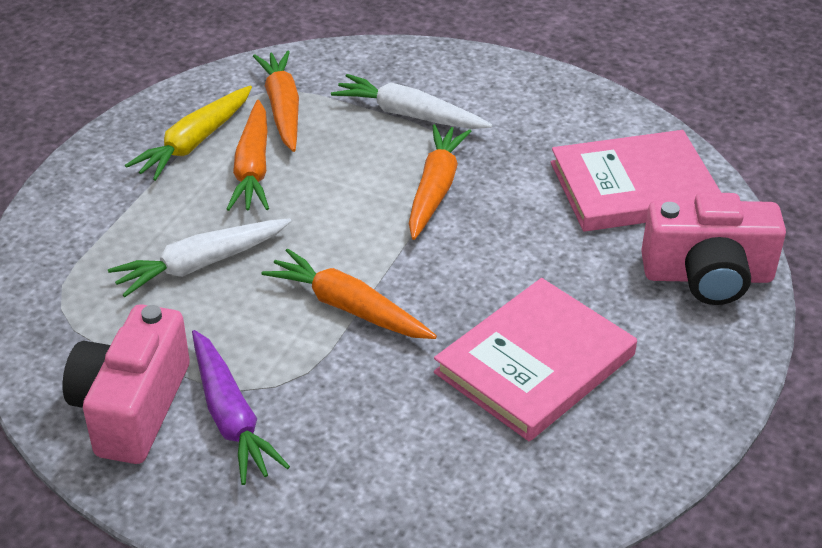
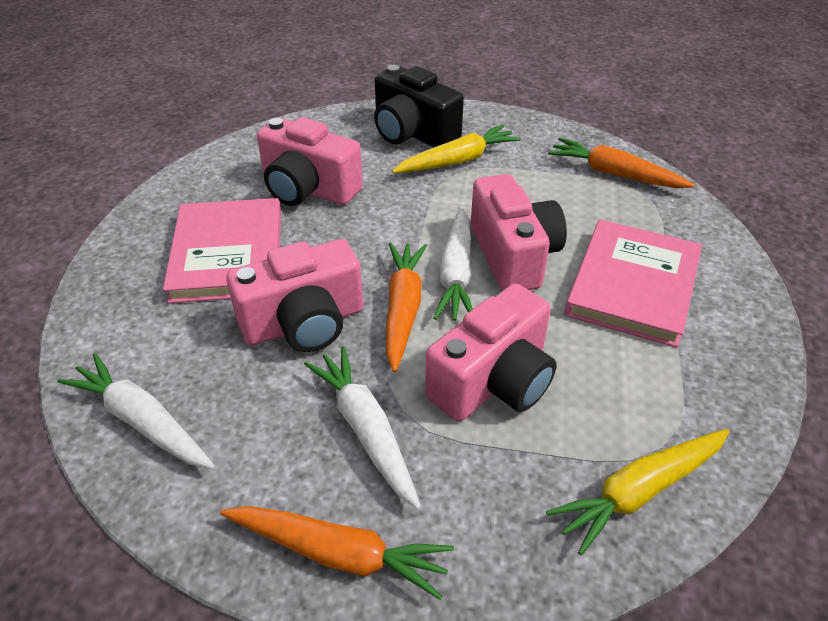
black camera: none = 0 -> [374,65,464,147] = 1
orange carrot: [227,100,269,211] [253,51,299,152] [262,248,437,339] [409,124,471,240] = 4 -> [220,506,454,600] [386,243,427,372] [548,138,695,188] = 3
pink camera: [63,304,190,464] [641,192,786,305] = 2 -> [226,239,363,352] [257,117,363,206] [425,283,557,421] [471,174,567,291] = 4
purple carrot: [192,330,290,485] = 1 -> none = 0
white carrot: [108,218,291,297] [331,74,492,129] = 2 -> [57,353,215,469] [304,347,421,510] [433,207,473,321] = 3
yellow carrot: [125,85,252,181] = 1 -> [392,125,521,173] [546,429,730,555] = 2

